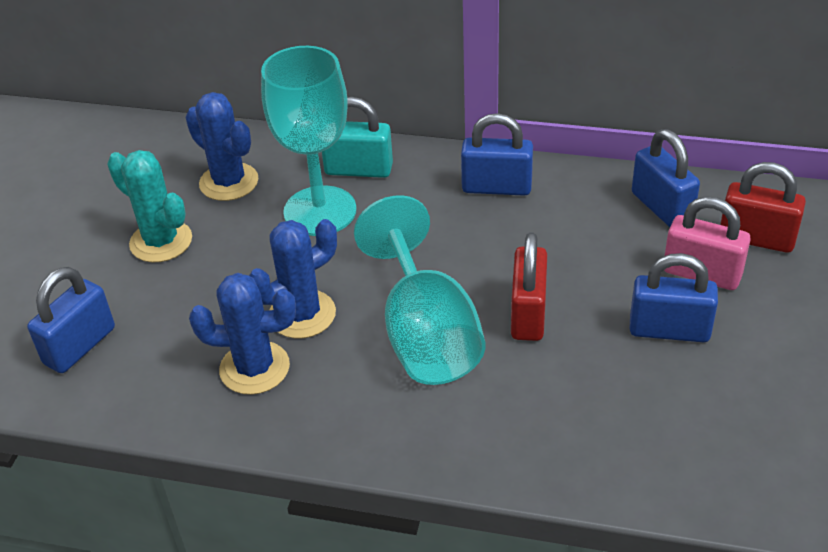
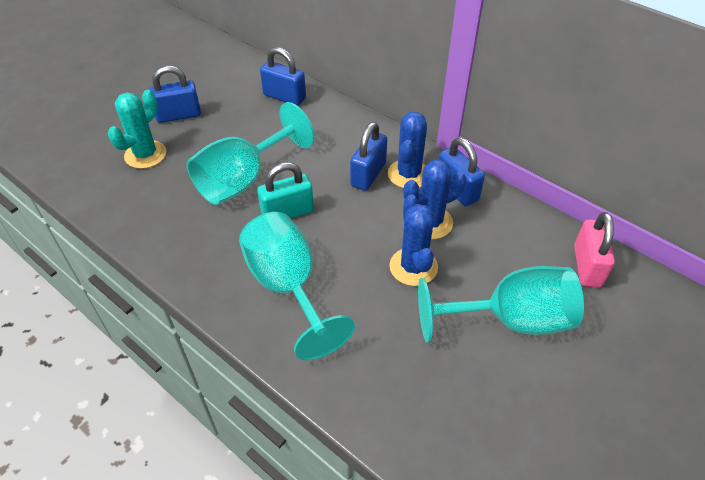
red padlock: [511,232,547,341] [720,162,806,253] = 2 -> none = 0
turquoise goblet: [261,46,357,236] [354,195,485,385] = 2 -> [187,102,315,205] [239,212,355,360] [418,266,584,343] = 3

